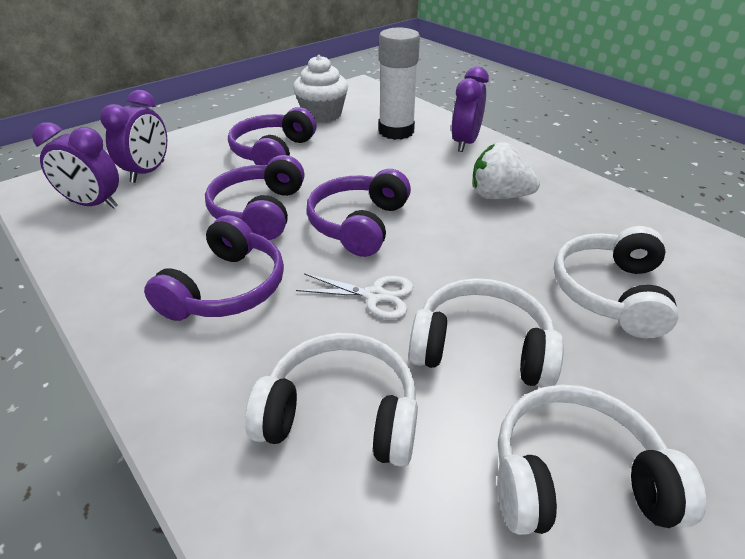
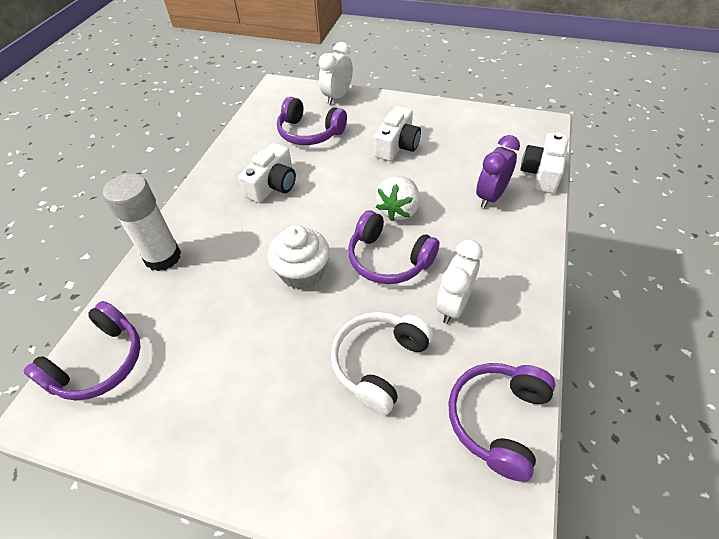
purple clock: [32,122,119,209] [100,90,167,183] [451,66,489,152] = 3 -> [476,135,520,208] = 1
white camera: none = 0 -> [239,143,296,203] [374,106,421,161] [521,132,569,193] = 3
white clock: none = 0 -> [319,42,353,105] [436,240,483,324] = 2
white headphones: [245,333,418,467] [409,278,564,388] [497,385,706,535] [554,226,679,338] = 4 -> [331,312,433,415] = 1
white scissors: [296,273,413,319] = 1 -> none = 0

